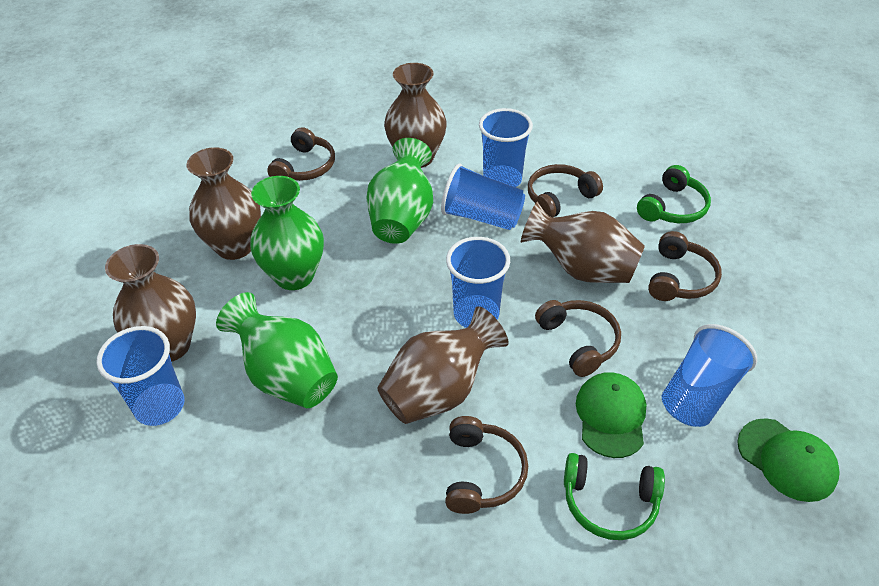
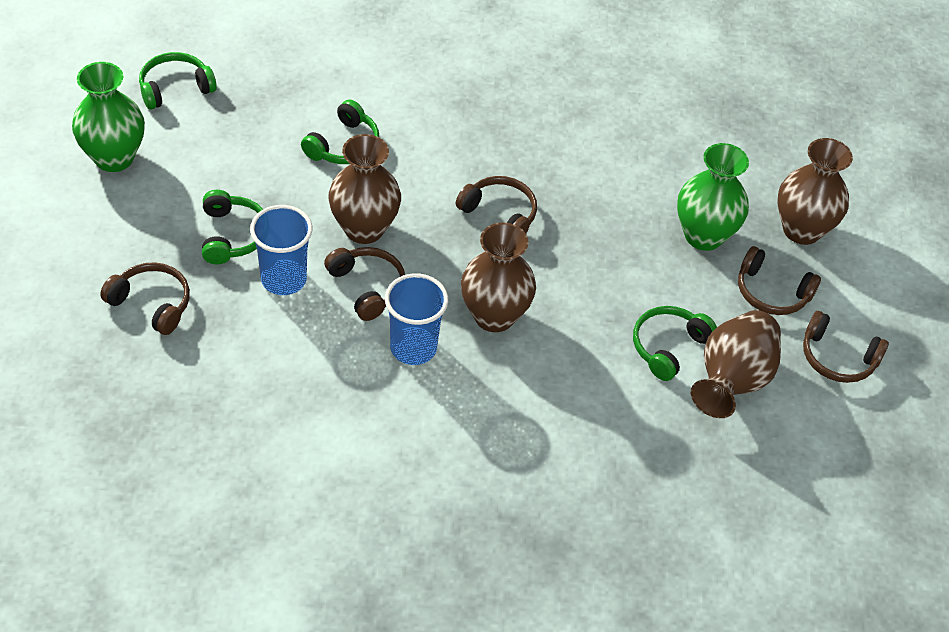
blue cup: [96,326,185,426] [441,163,525,230] [446,237,510,328] [479,108,533,187] [662,324,757,427] = 5 -> [250,205,312,295] [385,273,448,365] = 2
brown vase: [105,244,196,362] [187,147,261,260] [377,306,509,424] [384,63,446,168] [521,202,645,283] = 5 -> [329,134,401,244] [461,222,536,332] [691,310,781,418] [777,138,853,245] = 4
green cap: [576,372,647,458] [737,418,840,502] = 2 -> none = 0
green headphones: [564,453,665,540] [637,165,711,223] = 2 -> [139,52,217,110] [202,190,263,265] [301,99,379,164] [633,306,717,381] = 4
green vase: [216,292,338,408] [250,176,324,290] [366,138,433,244] = 3 -> [72,62,145,172] [677,143,749,251] = 2

